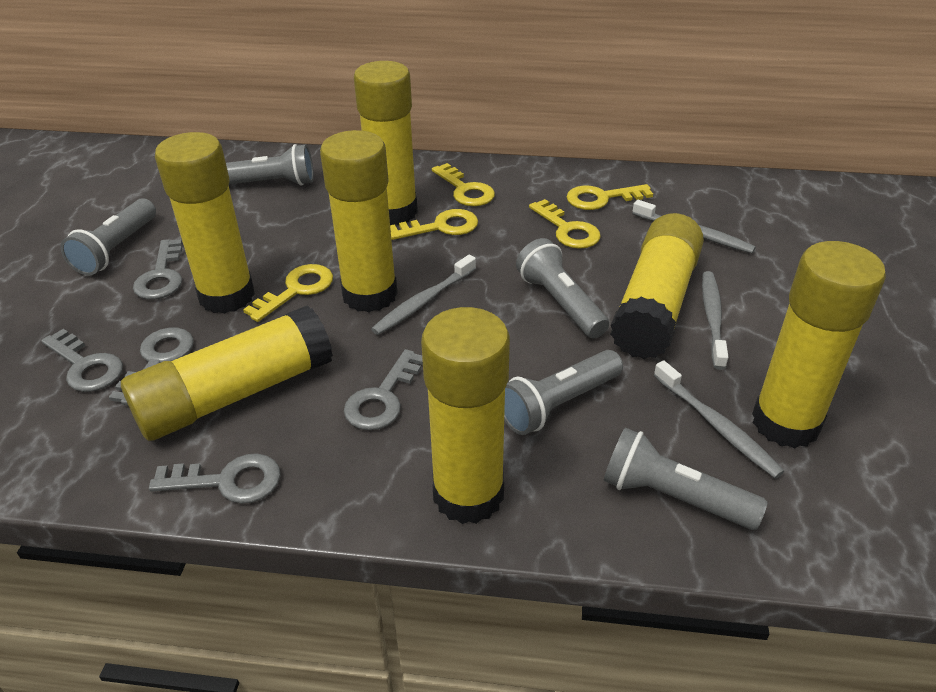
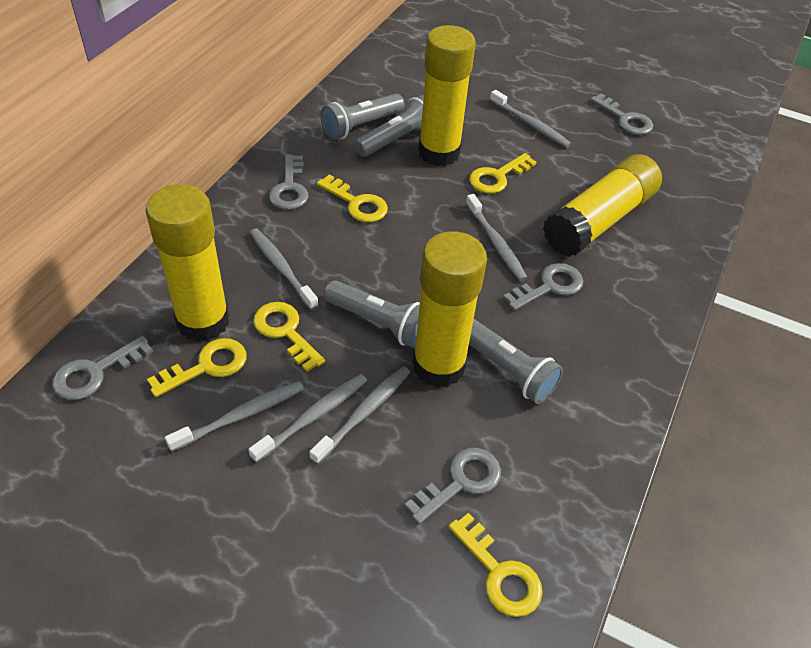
grey flashlight: [60,199,156,276] [226,144,314,186] [504,350,623,435] [516,238,609,338] [604,428,767,530] = 5 -> [320,94,405,140] [324,280,420,348] [355,95,424,157] [469,319,563,404] = 4
grey toothbrush: [371,255,476,335] [632,200,756,253] [654,361,784,478] [702,271,728,370] = 4 -> [165,381,304,452] [248,374,367,463] [250,228,319,310] [309,366,410,465] [466,194,528,281] [490,90,571,148] = 6
yellow glue stick: [121,305,333,441] [155,132,255,314] [320,130,398,312] [354,61,418,225] [421,307,510,524] [610,213,704,359] [752,241,886,448] = 7 -> [145,184,229,342] [412,231,487,388] [418,25,476,166] [543,154,662,257] = 4

